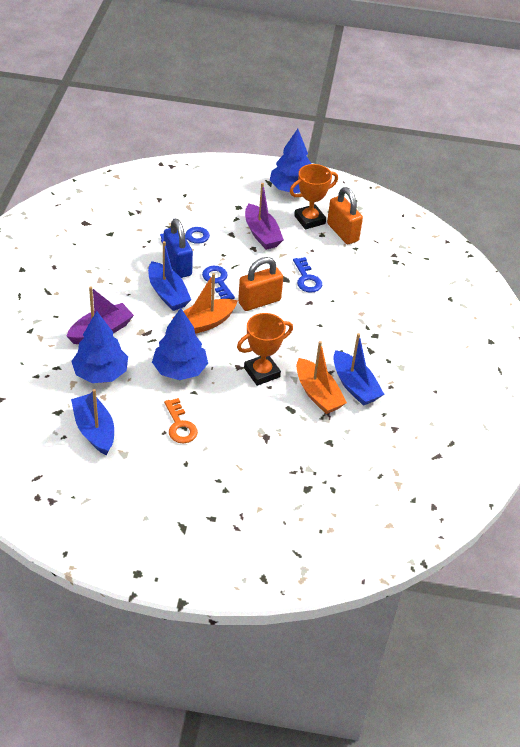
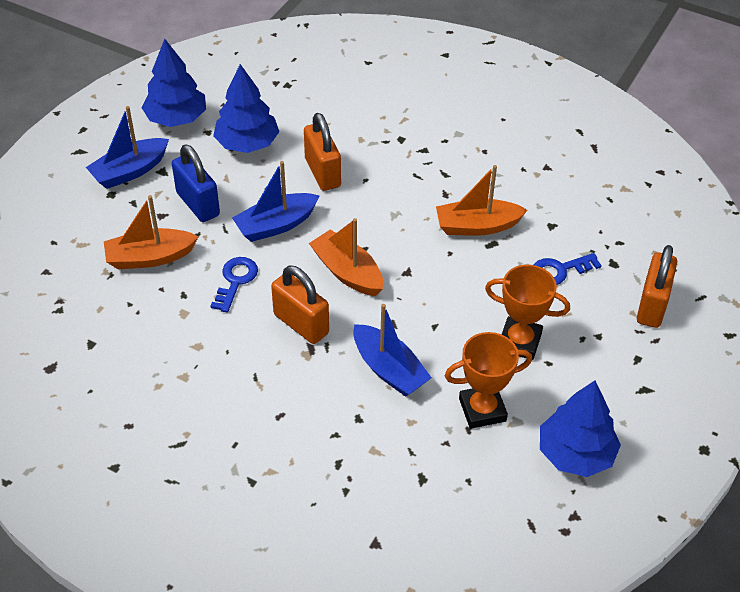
blue key: [160,227,210,244] [202,266,235,299] [293,257,322,293] = 3 -> [210,257,258,313] [534,253,602,285] = 2
orange boat: [172,273,238,334] [297,341,347,414] = 2 -> [104,195,198,269] [309,218,383,296] [436,165,527,236] = 3
orange key: [164,398,198,443] = 1 -> none = 0
orange padlock: [238,257,283,311] [327,187,363,244] = 2 -> [271,265,329,344] [304,113,341,191] [637,245,677,328] = 3
purple boat: [66,286,134,344] [245,183,284,250] = 2 -> none = 0

